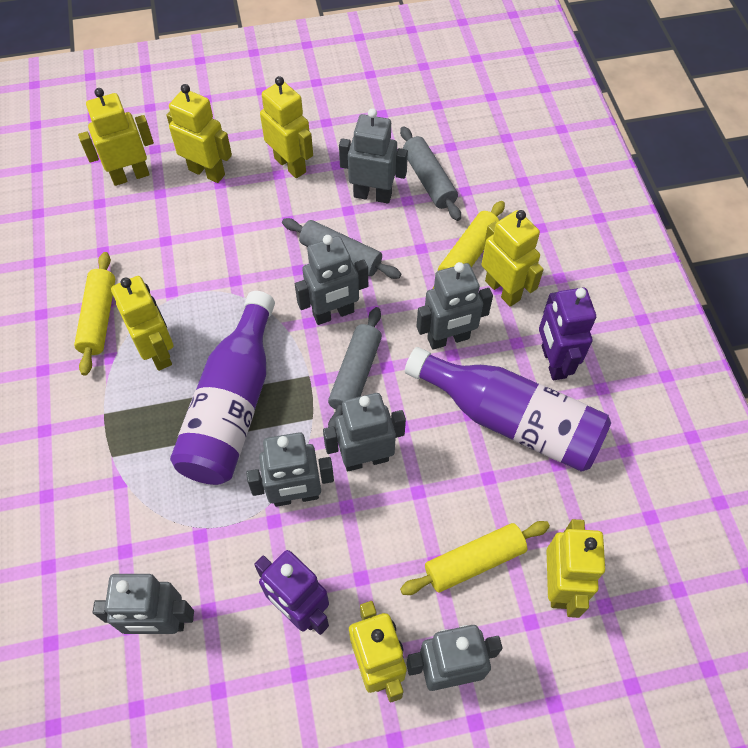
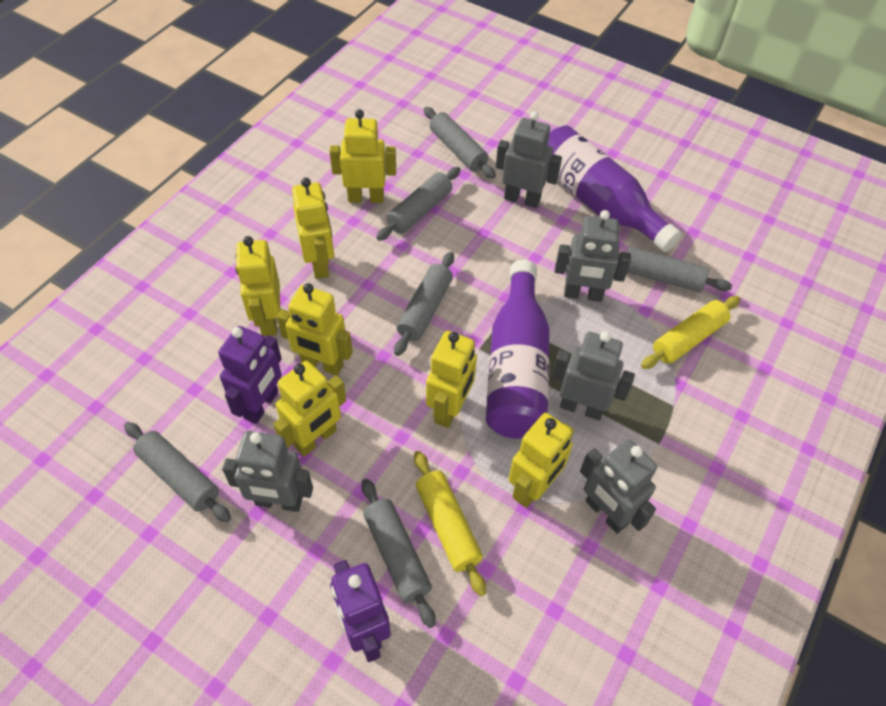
grey robot: [93,574,194,634] [246,432,334,507] [295,235,368,325] [323,393,406,471] [339,108,408,204] [406,625,503,691] [416,262,493,350] = 7 -> [222,431,313,512] [496,111,562,208] [552,331,635,420] [555,210,631,302] [580,439,657,534] = 5
grey rolling pin: [282,218,401,279] [328,307,382,429] [400,126,461,221] = 3 -> [124,422,231,522] [362,479,436,628] [376,167,461,241] [394,252,454,356] [424,107,496,179] [619,247,732,292] = 6
yellow rolling pin: [74,252,115,375] [400,521,550,595] [433,201,505,289] = 3 -> [414,451,486,596] [641,296,740,369] = 2

